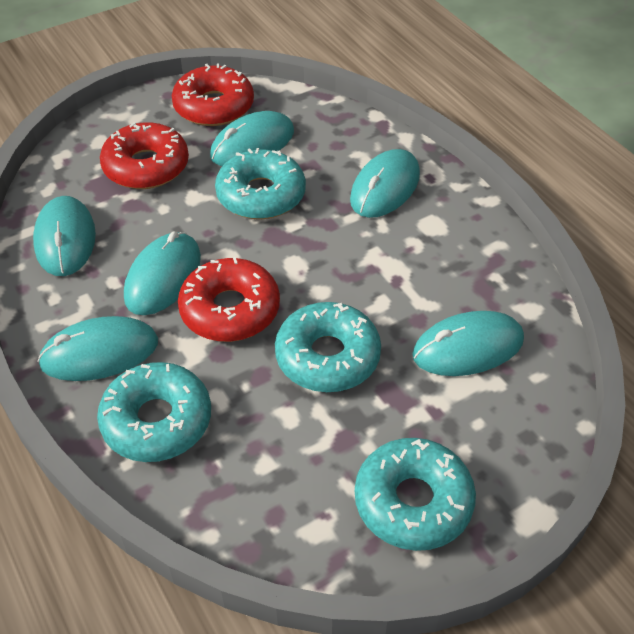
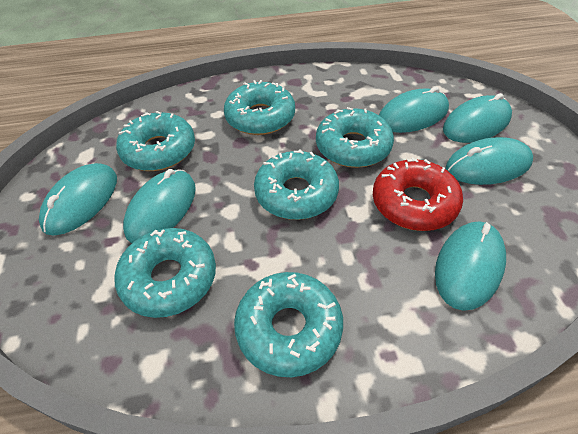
red donut: [100,122,189,189] [172,63,254,126] [178,257,280,342] = 3 -> [373,158,463,231] = 1
turquoise donut: [97,362,211,462] [215,148,306,219] [275,302,381,392] [355,438,476,551] = 4 -> [114,228,216,318] [116,111,195,171] [224,80,295,135] [234,272,343,377] [254,149,339,220] [316,107,394,168] = 6

